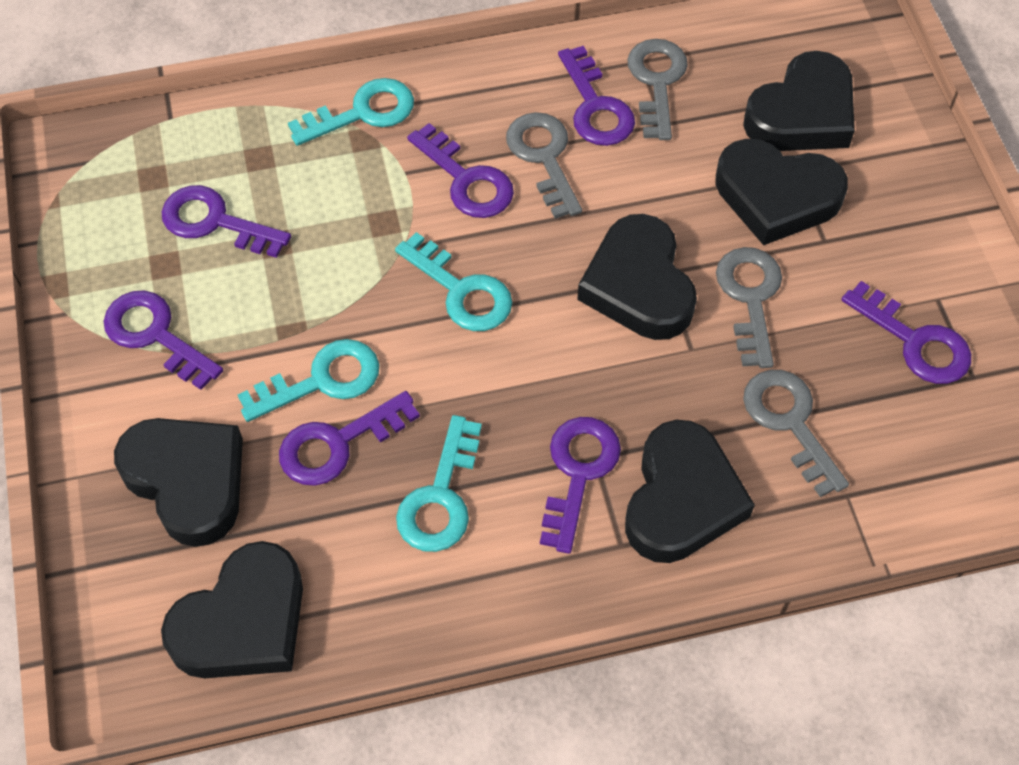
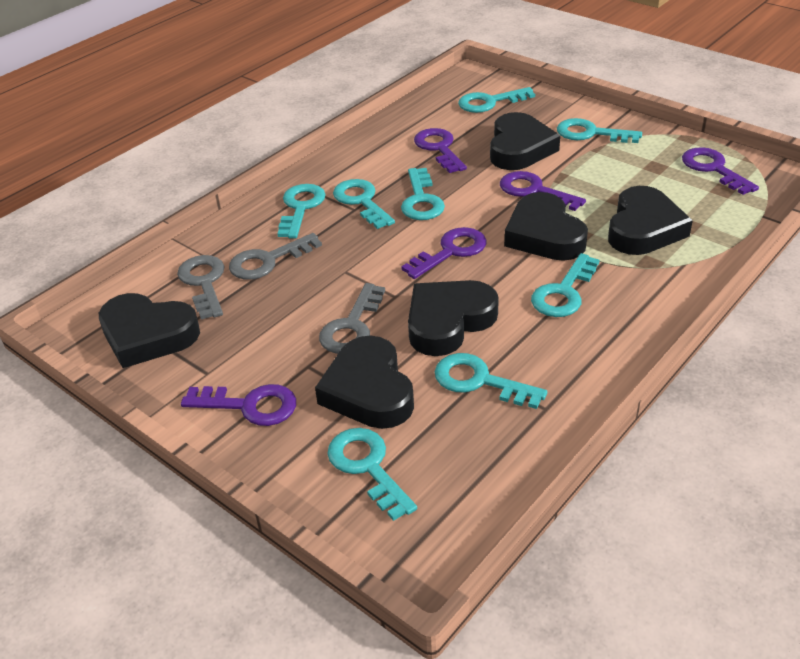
grey key: [506,112,582,219] [627,39,688,140] [716,247,782,368] [743,370,849,497] = 4 -> [177,255,225,320] [229,233,322,280] [319,283,385,354] = 3
purple key: [104,290,223,390] [162,185,291,258] [279,391,420,486] [407,123,514,218] [540,417,621,554] [558,46,635,146] [841,281,971,384] = 7 -> [181,384,296,426] [401,227,487,279] [414,128,467,173] [500,171,586,211] [682,147,759,195] = 5
turquoise key: [238,339,379,422] [288,78,414,146] [395,232,512,331] [396,415,482,552] = 4 -> [277,184,326,238] [327,428,417,521] [333,179,395,229] [401,168,445,220] [435,353,547,409] [458,87,535,113] [531,253,599,317] [557,118,642,143] = 8

